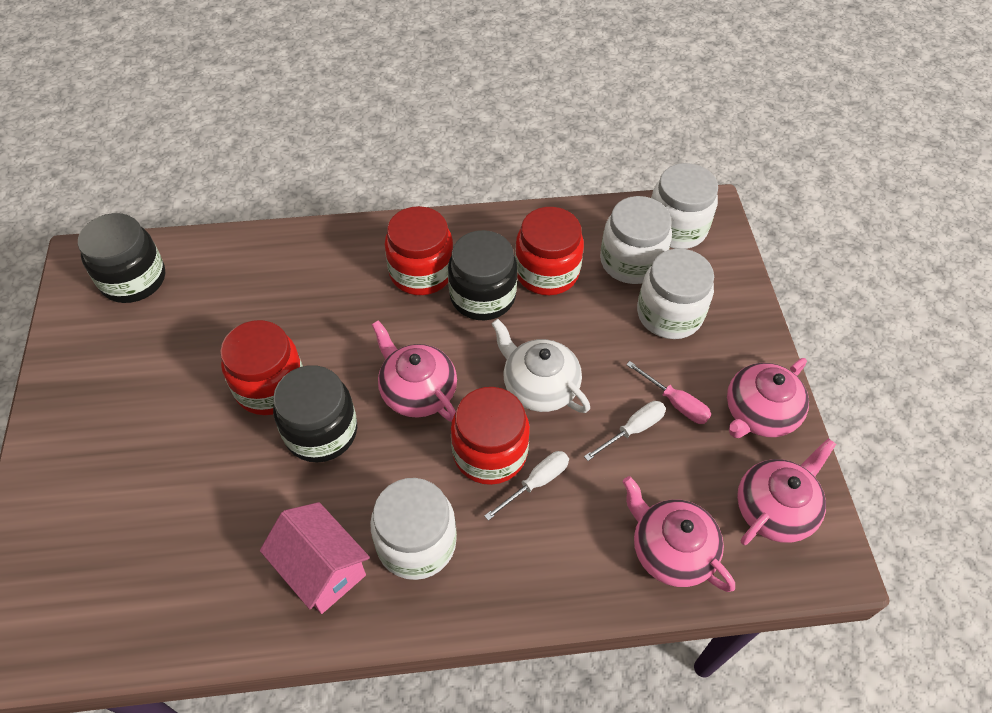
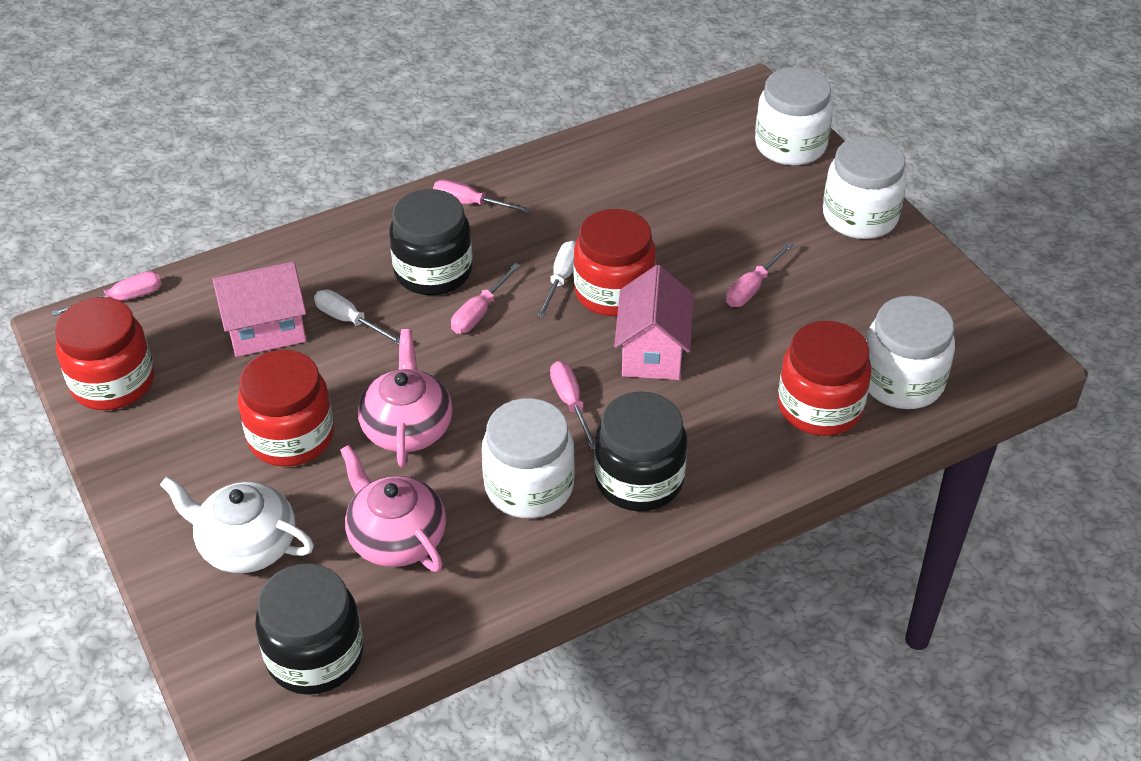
pink house: [260,502,370,614] = 1 -> [212,262,306,357] [614,265,694,380] = 2
pink screwdriver: [626,361,711,424] = 1 -> [52,271,162,316] [433,180,531,213] [451,263,521,334] [550,361,595,450] [726,242,793,307] = 5
pink teapot: [372,320,457,422] [622,476,735,592] [727,358,809,438] [737,438,836,545] = 4 -> [340,445,446,572] [358,329,453,468] = 2

